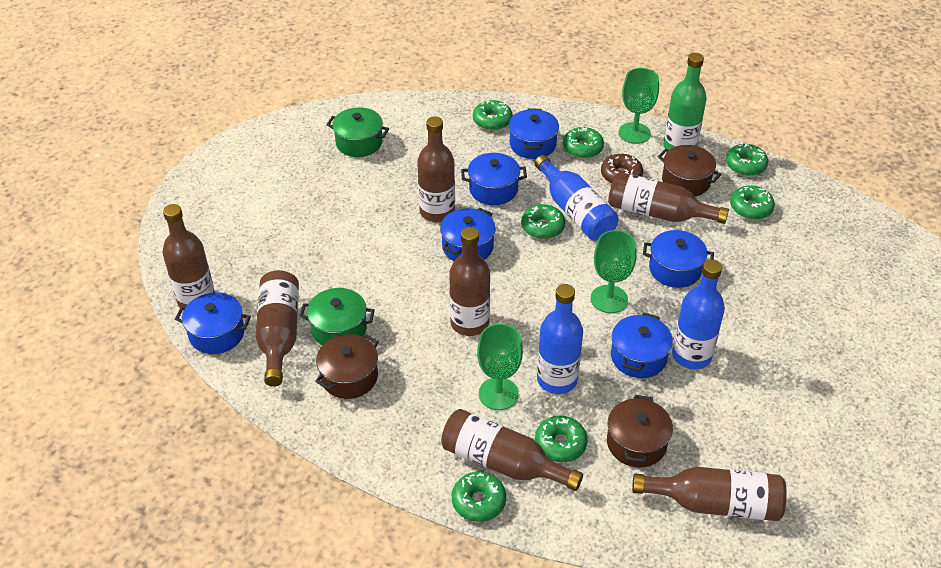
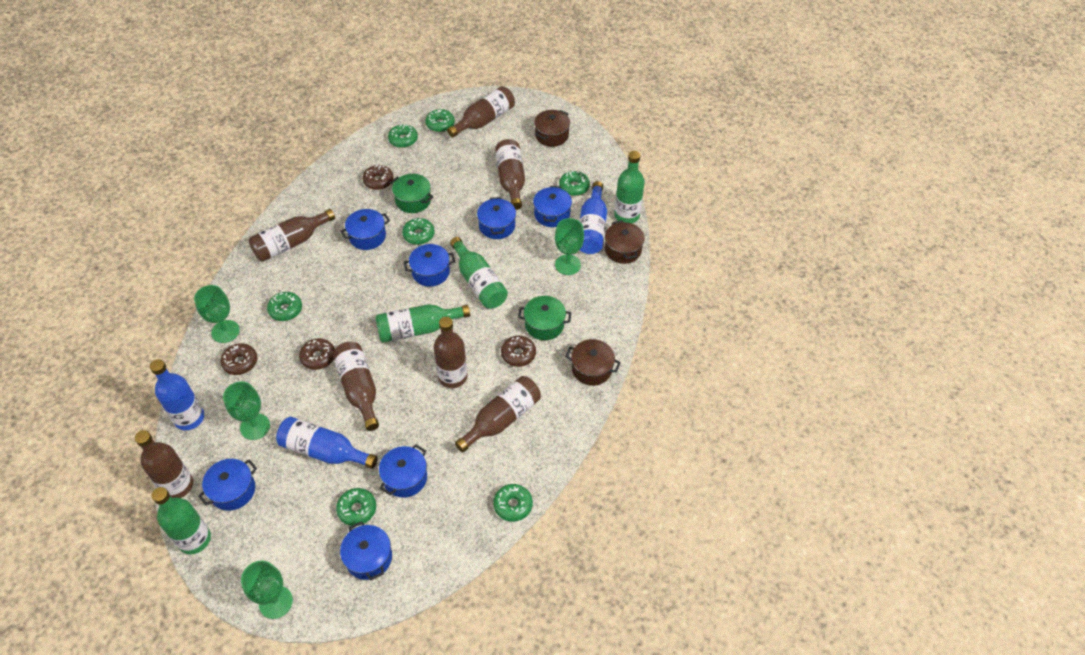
blue pot: [175,292,251,354] [440,208,496,261] [461,153,527,205] [509,108,559,159] [611,313,673,378] [643,230,714,288] = 6 -> [198,459,257,511] [340,209,390,250] [340,521,392,580] [379,444,427,498] [404,244,455,287] [477,197,516,239] [533,186,572,227] = 7
brown donut: [601,154,643,183] = 1 -> [221,343,257,375] [299,338,335,370] [363,165,394,190] [501,336,536,367] = 4
green bottle: [663,53,707,150] = 1 -> [152,487,211,554] [375,304,470,343] [450,237,508,309] [614,151,645,223] = 4
green goblet: [477,323,523,410] [591,230,637,313] [619,68,659,144] = 3 -> [194,285,240,343] [223,381,270,440] [241,561,293,619] [555,218,584,275] = 4

